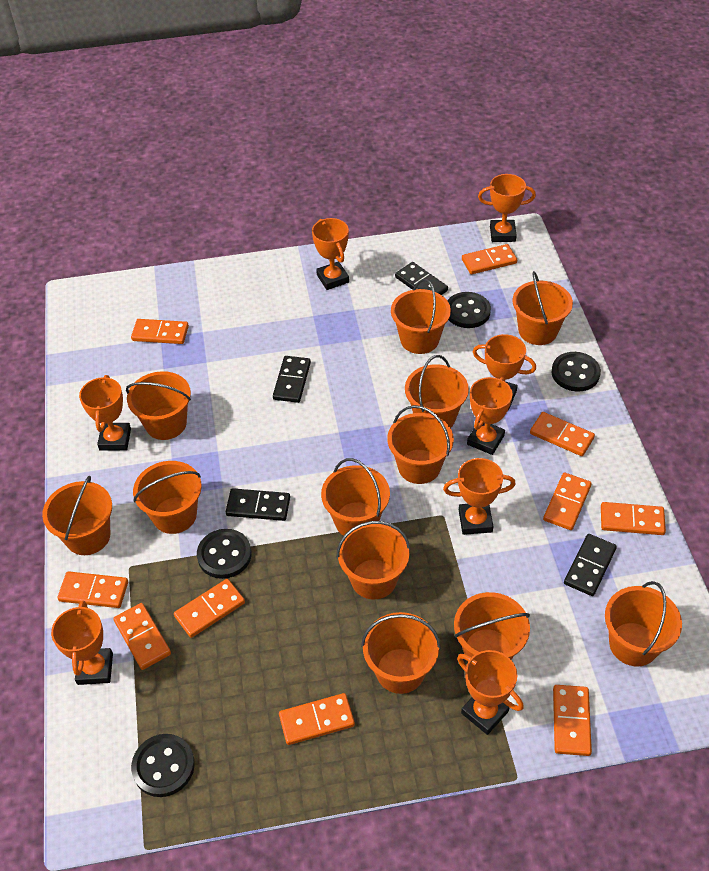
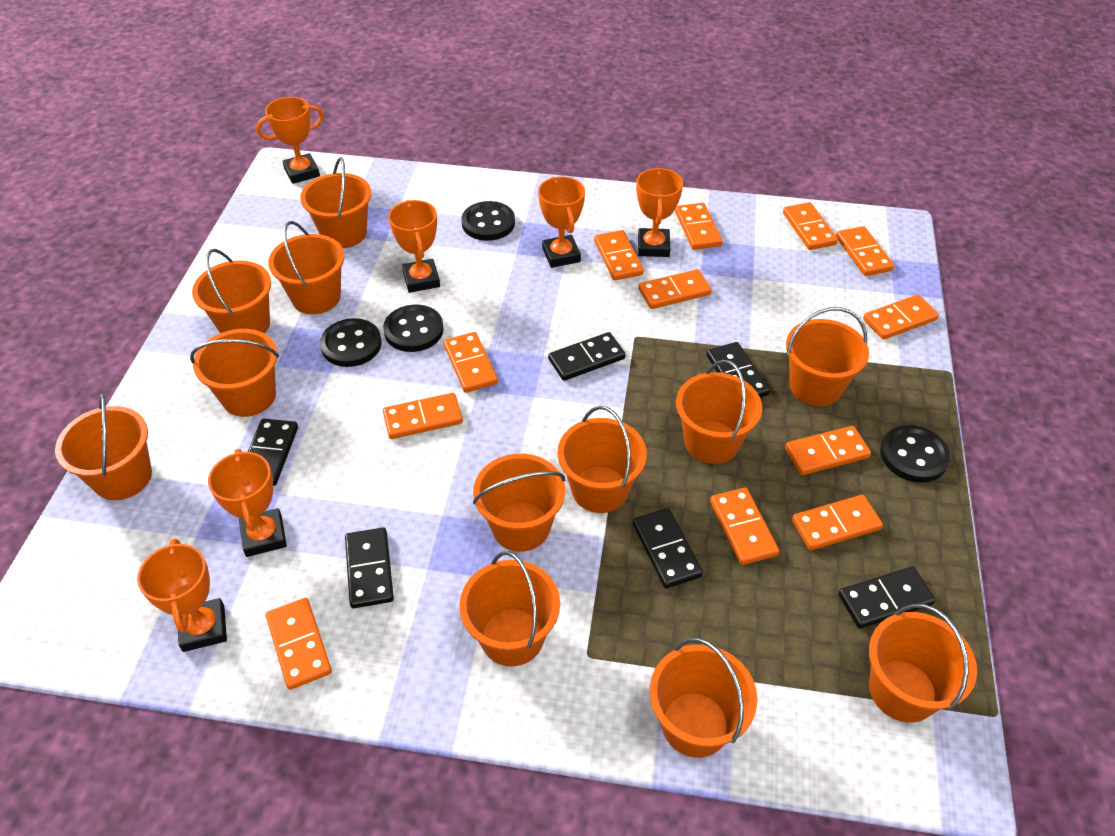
black domino: [225,488,290,521] [273,356,311,403] [395,262,448,295] [564,534,617,596] = 4 -> [248,419,298,486] [345,528,394,608] [548,332,626,381] [633,508,703,588] [706,342,770,397] [838,566,935,629] = 6
orange domino: [57,571,128,608] [113,603,171,670] [131,319,189,344] [174,579,245,638] [279,693,355,745] [462,244,517,274] [530,412,595,456] [543,473,592,530] [553,685,592,756] [601,502,666,535] = 10 -> [266,598,332,690] [383,393,463,439] [443,332,498,393] [594,230,644,280] [638,269,711,309] [675,203,723,250] [710,488,779,565] [783,202,838,250] [785,426,871,475] [792,495,883,550] [836,226,894,276] [863,295,939,340] = 12
orange trophy: [51,601,113,685] [79,375,131,451] [312,218,349,290] [443,458,516,535] [457,650,524,735] [467,377,512,455] [473,334,536,410] [478,174,536,242] = 8 -> [137,538,227,652] [208,449,287,557] [256,97,324,184] [388,200,440,293] [538,176,585,268] [636,168,683,257] = 6

